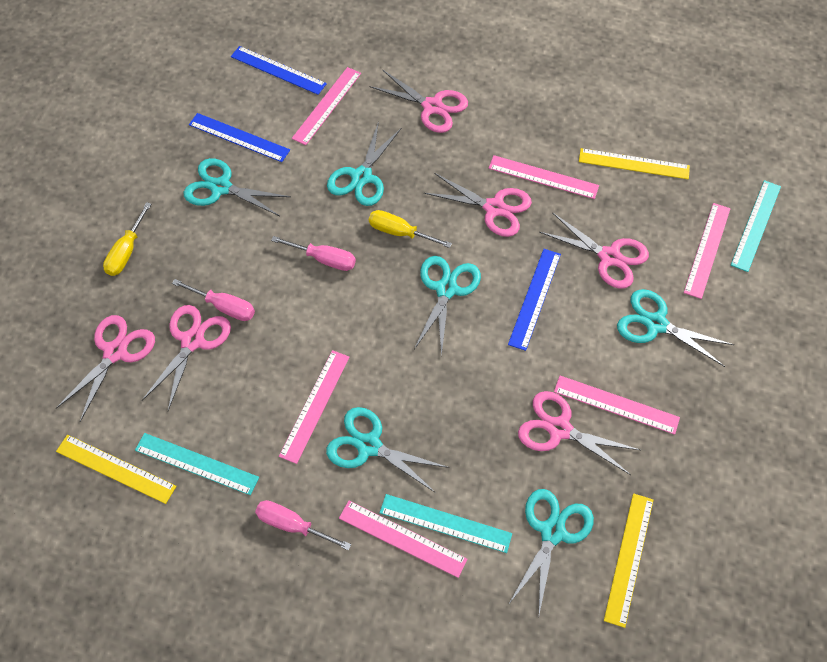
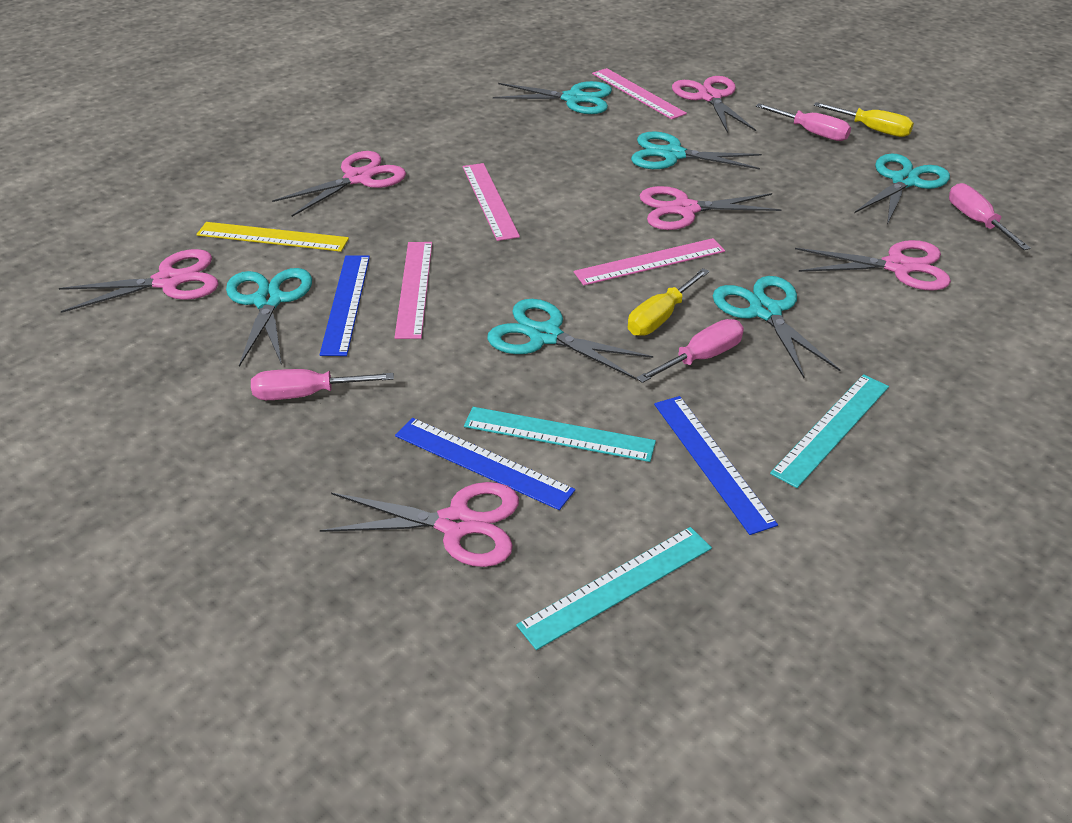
pink ruler: [279,350,350,464] [292,67,361,145] [339,501,467,578] [489,155,599,199] [554,376,680,435] [684,203,731,299] = 6 -> [394,242,432,339] [463,163,520,241] [574,238,725,286] [592,68,687,120] = 4
pink screwdriver: [172,279,255,321] [255,500,351,551] [271,236,356,271] = 3 -> [251,369,394,400] [636,319,744,383] [756,103,851,141] [949,183,1031,250] = 4
yellow ruler: [56,435,176,504] [579,148,690,179] [604,493,653,628] = 3 -> [196,222,349,252] = 1

